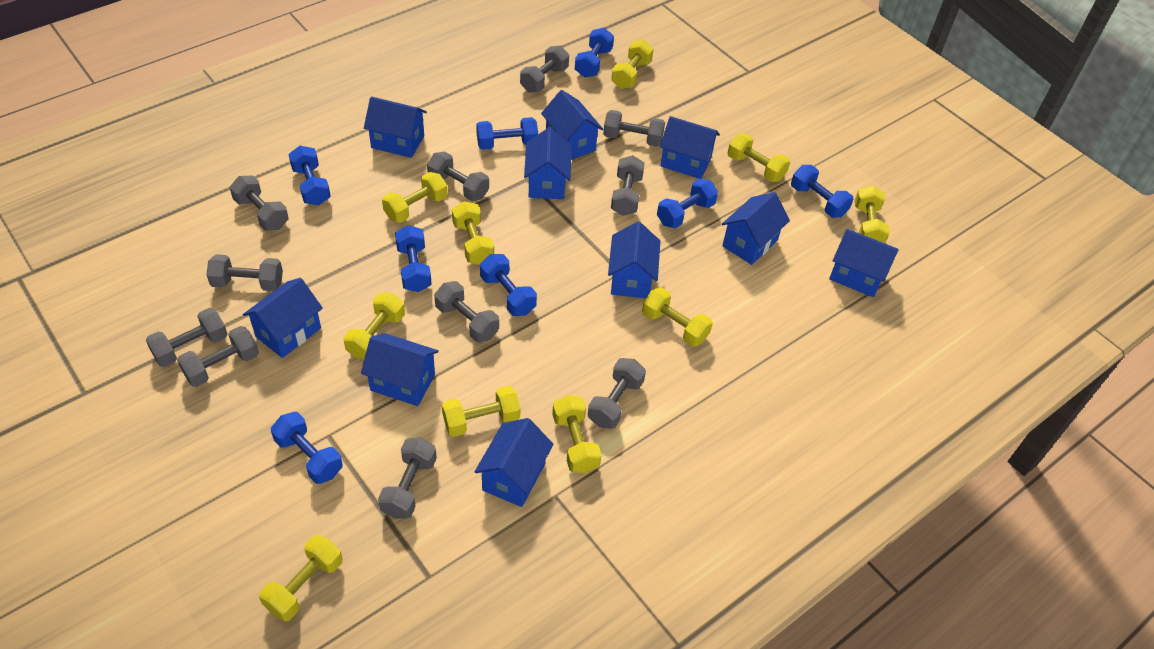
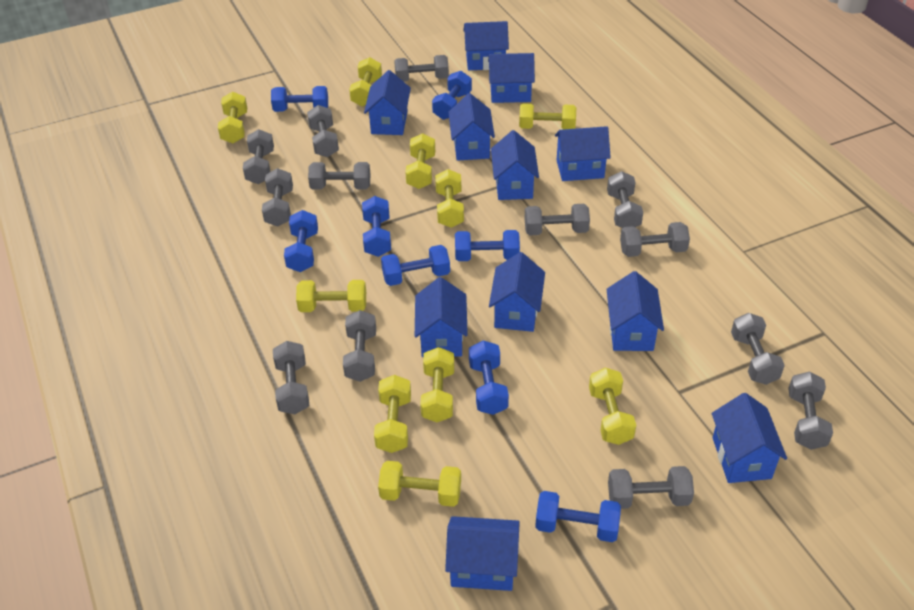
blue house: [243,278,323,358] [361,333,439,406] [364,96,427,158] [475,418,554,507] [524,127,571,199] [541,90,603,160] [608,221,660,298] [660,116,720,179] [722,192,790,265] [829,229,899,297] = 10 -> [364,70,411,135] [415,277,468,357] [445,516,520,591] [448,93,495,161] [463,21,509,70] [488,53,535,103] [489,252,545,332] [491,130,539,200] [555,126,611,181] [606,271,664,351] [712,393,787,483] = 11
grey dumbbell: [146,308,227,367] [177,326,259,387] [206,254,283,291] [230,175,289,231] [378,438,437,519] [427,151,489,201] [434,281,499,343] [520,45,569,93] [588,358,646,429] [603,110,665,147] [611,155,645,216] = 11 -> [243,129,274,184] [262,168,293,227] [273,341,309,414] [307,105,339,157] [308,162,370,190] [343,310,376,382] [394,55,449,82] [524,204,590,235] [607,171,643,228] [608,466,694,509] [620,222,690,257] [731,313,785,385] [788,372,833,450] = 13

